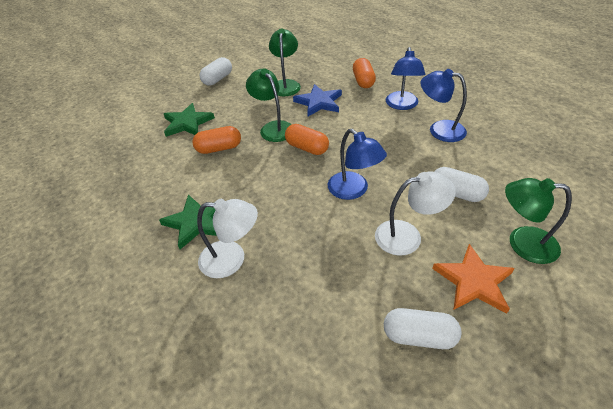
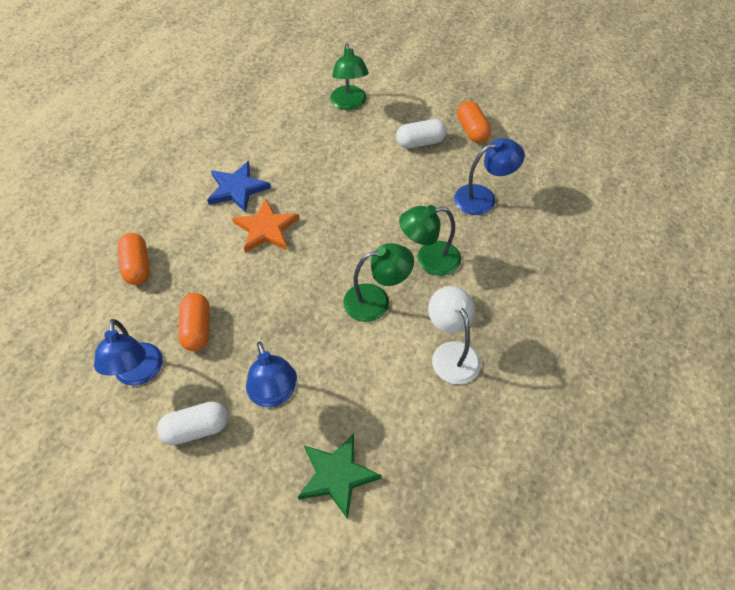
green star: [159,194,217,250] [164,103,215,137] = 2 -> [298,434,382,519] = 1
white capsule: [200,57,232,86] [384,308,461,349] [434,167,489,202] = 3 -> [157,402,228,445] [396,119,447,148] = 2
white lamp: [197,199,258,278] [375,171,456,256] = 2 -> [428,286,481,384] = 1

